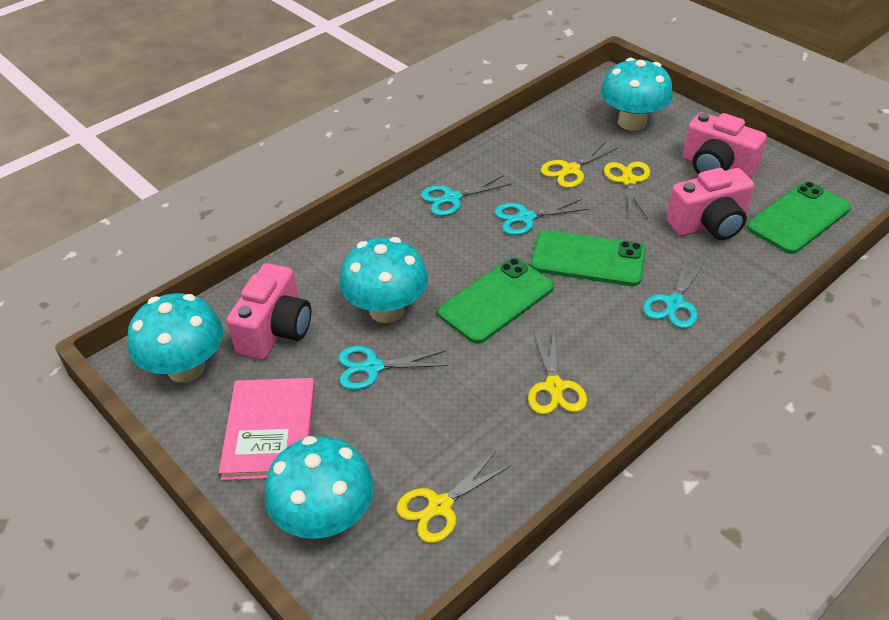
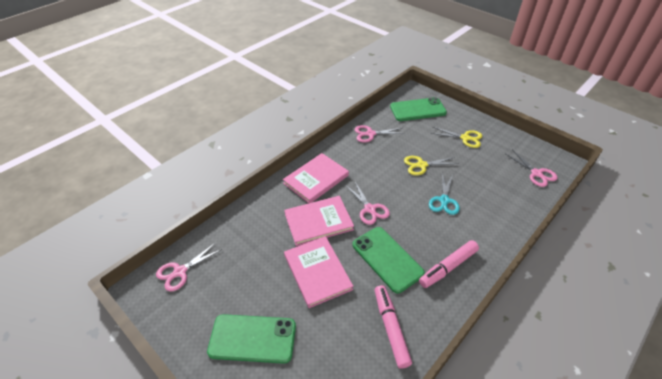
pink book: [219,378,315,480] = 1 -> [283,153,349,203] [284,196,354,246] [284,236,353,308] = 3
pink camera: [227,263,311,360] [667,168,754,240] [683,112,767,179] = 3 -> none = 0
pink marker: none = 0 -> [375,285,412,369] [419,240,479,288] = 2
pink scissors: none = 0 -> [156,242,222,291] [345,182,390,225] [354,125,405,143] [506,150,558,187] = 4
turquoise mushroom: [127,293,223,383] [265,436,374,539] [340,237,428,323] [601,58,673,131] = 4 -> none = 0
turquoise scissors: [338,346,448,390] [421,175,512,216] [494,199,589,235] [643,259,705,329] = 4 -> [429,173,460,215] = 1
yellow scissors: [396,452,511,543] [528,331,587,414] [541,141,619,188] [604,162,650,219] = 4 -> [404,156,459,176] [431,127,482,148] = 2

